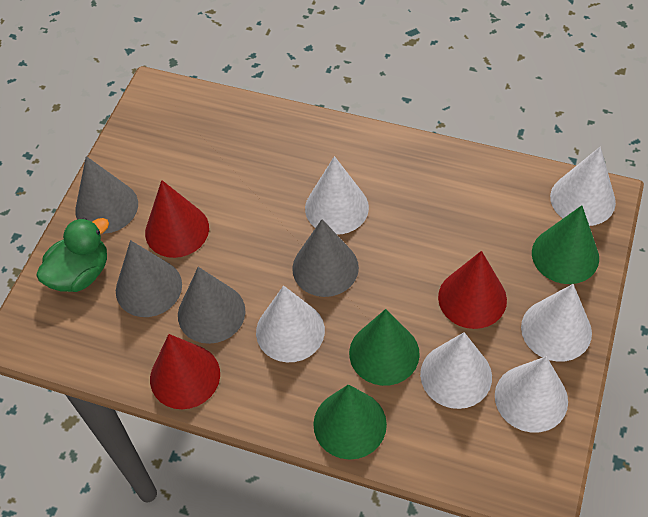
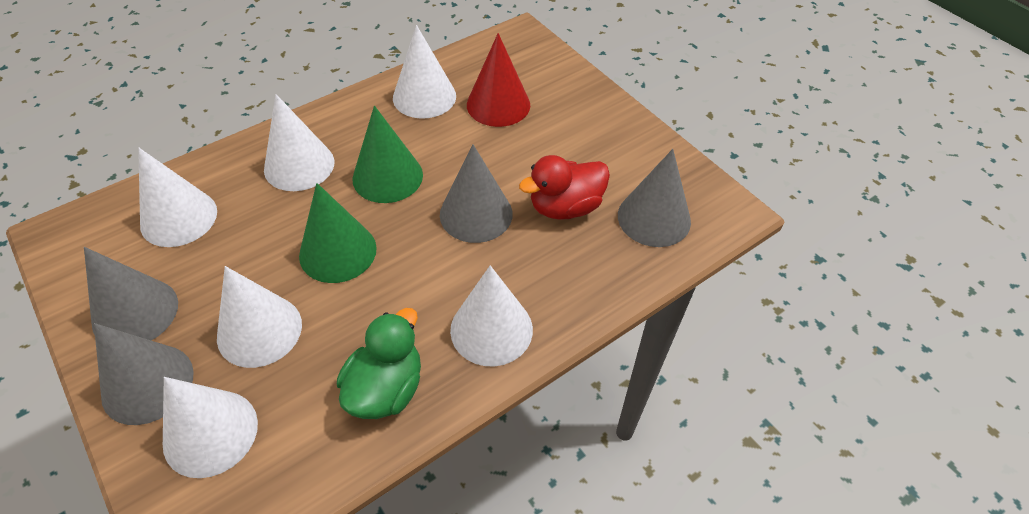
green cone: [313,384,387,460] [349,309,420,386] [532,205,599,284] = 3 -> [299,183,377,283] [352,106,423,203] = 2
red cone: [145,180,209,258] [150,334,220,409] [438,251,507,329] = 3 -> [467,33,530,127] = 1
red duck: none = 0 -> [519,155,610,220] = 1

